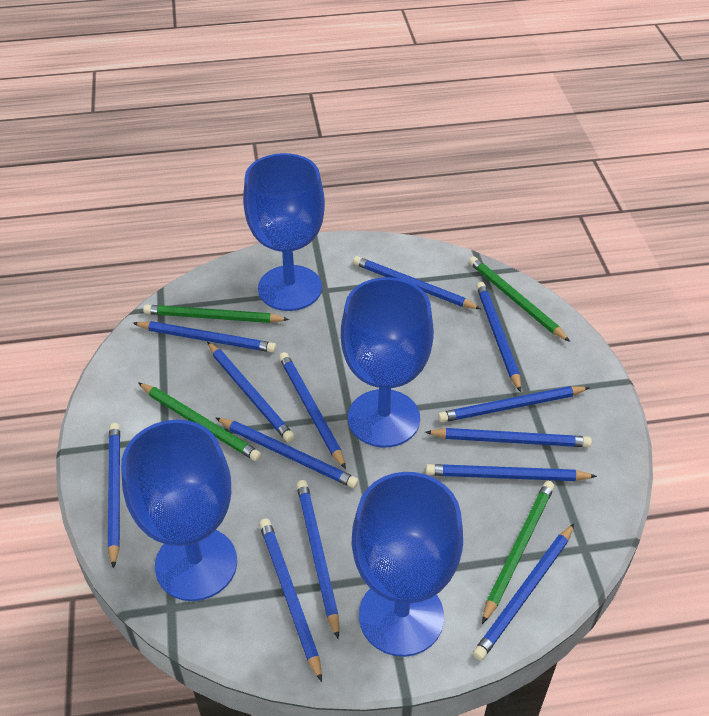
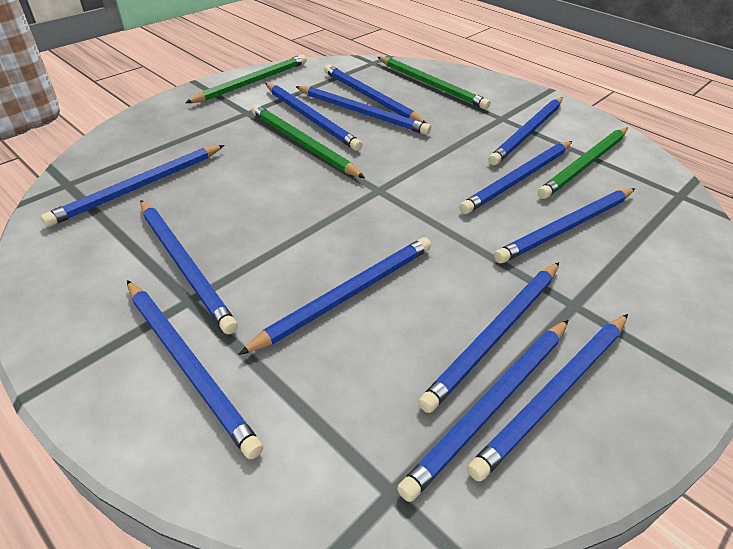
blue goblet: [121,420,237,601] [243,153,325,311] [341,277,434,448] [352,472,463,657] = 4 -> none = 0

